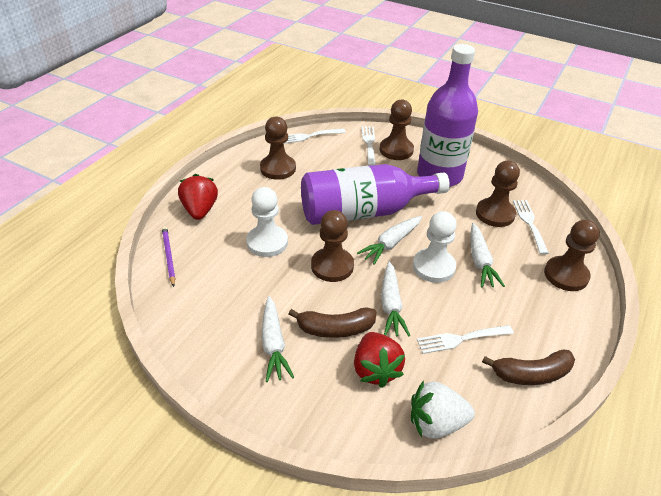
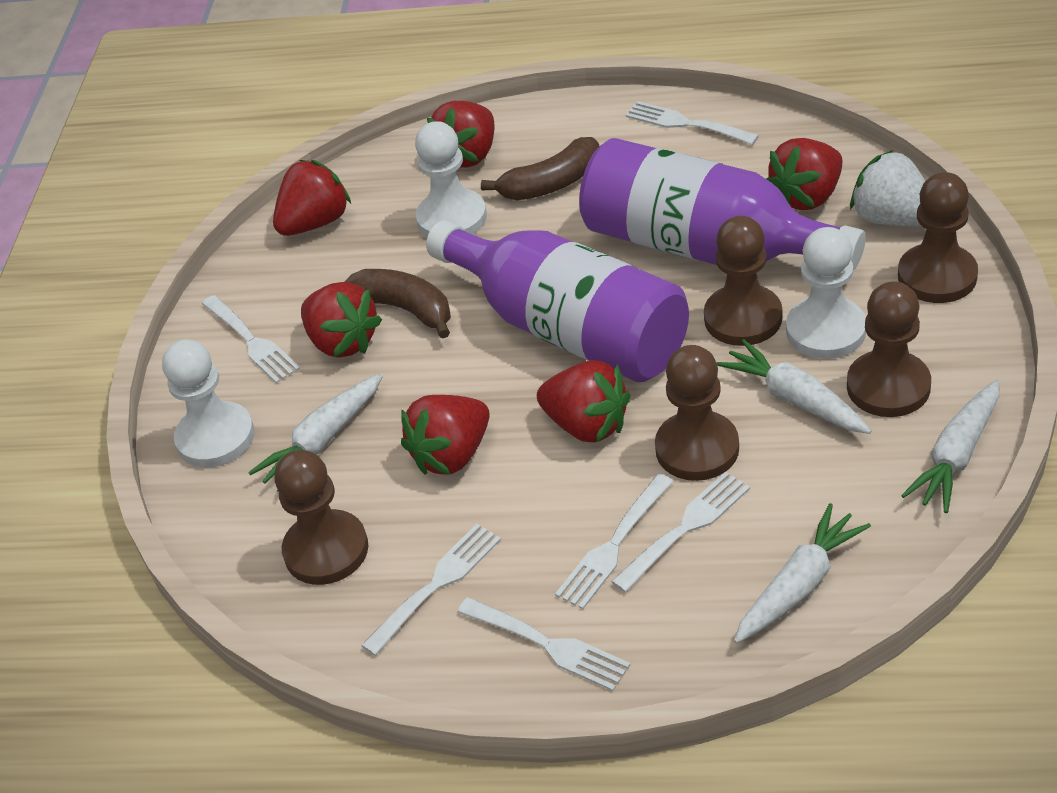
purple pencil: [162,226,175,287] = 1 -> none = 0
red strawberry: [178,174,218,220] [354,332,405,388] = 2 -> [273,160,351,236] [301,282,382,358] [401,395,490,475] [427,101,495,168] [537,360,631,443] [766,138,842,210] = 6
white fork: [283,128,346,144] [362,126,376,166] [417,325,514,354] [513,200,549,255] = 4 -> [202,295,300,383] [361,524,501,656] [457,597,631,691] [555,474,674,609] [611,471,750,592] [626,101,759,145] = 6
white pawn: [246,187,288,257] [413,211,457,283] = 2 -> [162,339,255,468] [415,121,487,237] [786,227,866,359] = 3

